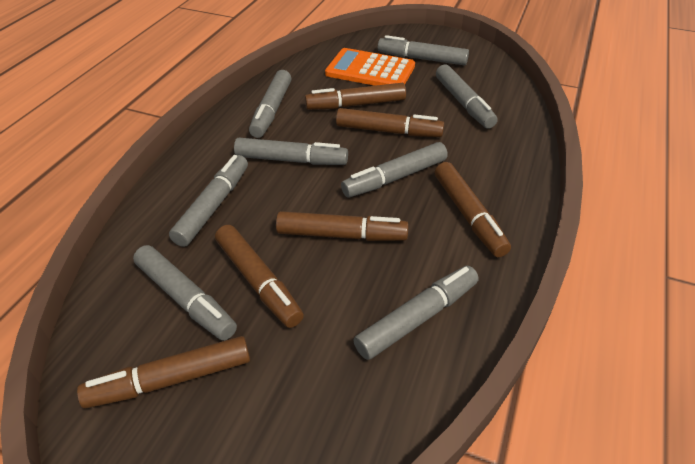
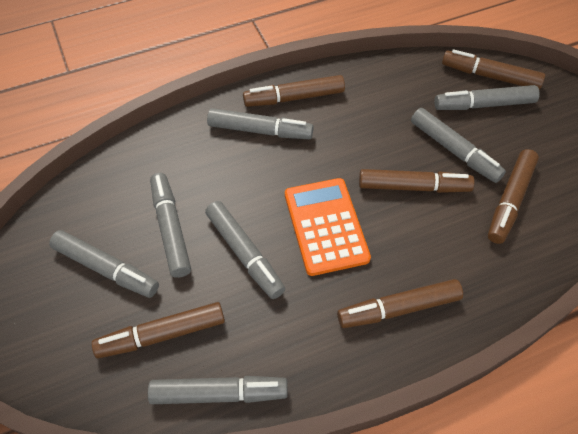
grey marker: [133,245,237,341] [169,155,248,247] [234,138,348,165] [249,70,291,138] [341,142,448,197] [354,266,479,360] [378,35,469,66] [436,65,497,129] = 8 -> [49,230,159,298] [148,376,288,404] [150,173,191,278] [205,201,285,299] [207,108,314,139] [411,108,506,183] [434,85,540,110] = 7

